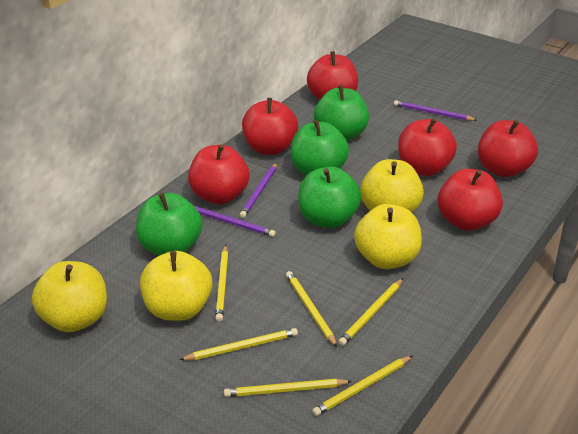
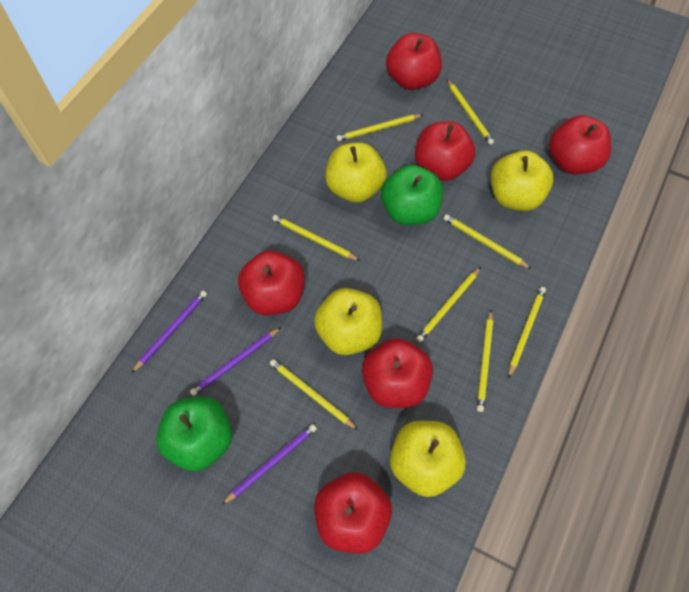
green apple: [136,193,202,255] [290,120,349,176] [298,167,361,228] [314,85,369,141] = 4 -> [156,397,232,471] [381,165,443,225] = 2
yellow pencil: [179,328,298,360] [215,245,228,322] [224,379,352,397] [286,271,337,347] [312,356,412,416] [338,278,403,346] = 6 -> [270,359,358,430] [272,215,360,261] [336,114,424,141] [416,267,481,342] [443,214,532,269] [447,79,494,145] [477,310,493,412] [508,287,546,379] = 8

